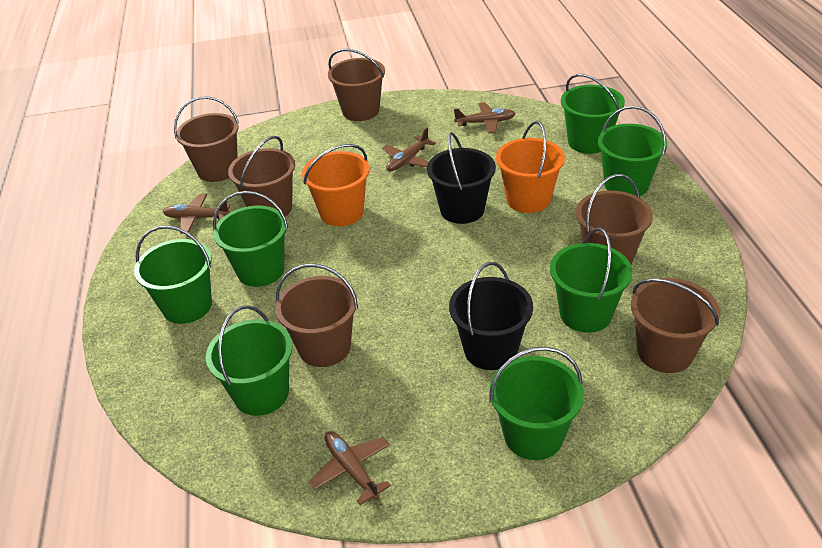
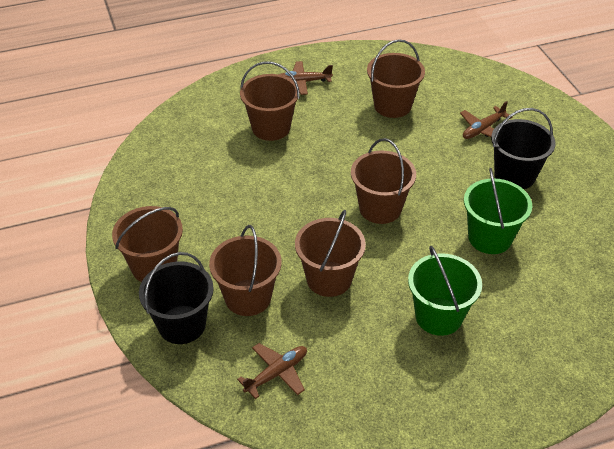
brown plane: [163,193,230,234] [309,431,391,505] [382,128,436,171] [454,102,516,133] = 4 -> [237,343,307,399] [279,61,333,95] [460,101,512,139] = 3
green bucket: [134,225,212,324] [206,305,293,416] [213,191,288,287] [489,347,584,460] [550,228,633,333] [561,74,625,154] [598,106,667,196] = 7 -> [408,246,482,336] [464,168,532,254] = 2
orange bucket: [302,144,370,226] [496,121,565,213] = 2 -> none = 0

